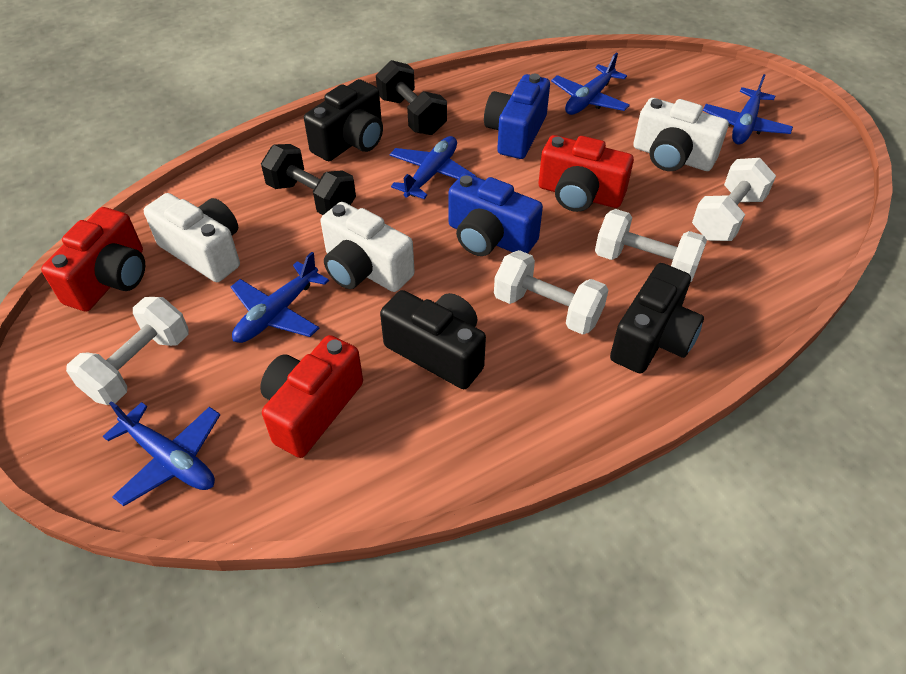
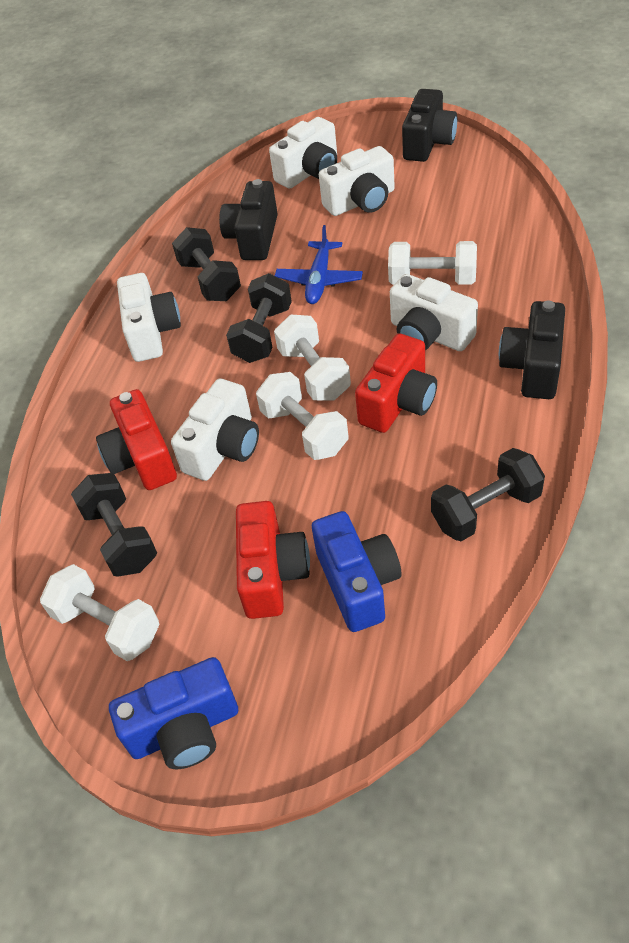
black dumbbell: [261,144,356,215] [376,60,447,135] = 2 -> [71,473,157,576] [172,227,241,301] [226,273,292,363] [431,448,545,541] = 4
blue plane: [103,401,220,506] [231,252,329,343] [389,136,476,199] [551,53,630,115] [703,74,793,144] = 5 -> [275,225,363,304] = 1
white camera: [144,193,240,282] [321,202,415,292] [633,98,729,171] = 3 -> [117,273,181,362] [171,378,259,481] [269,117,337,189] [319,146,395,216] [390,274,478,351] = 5

